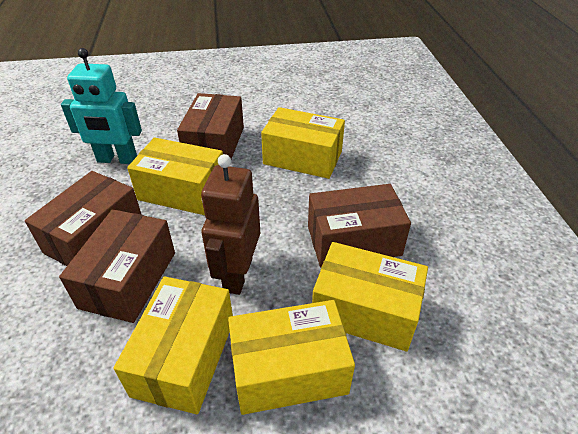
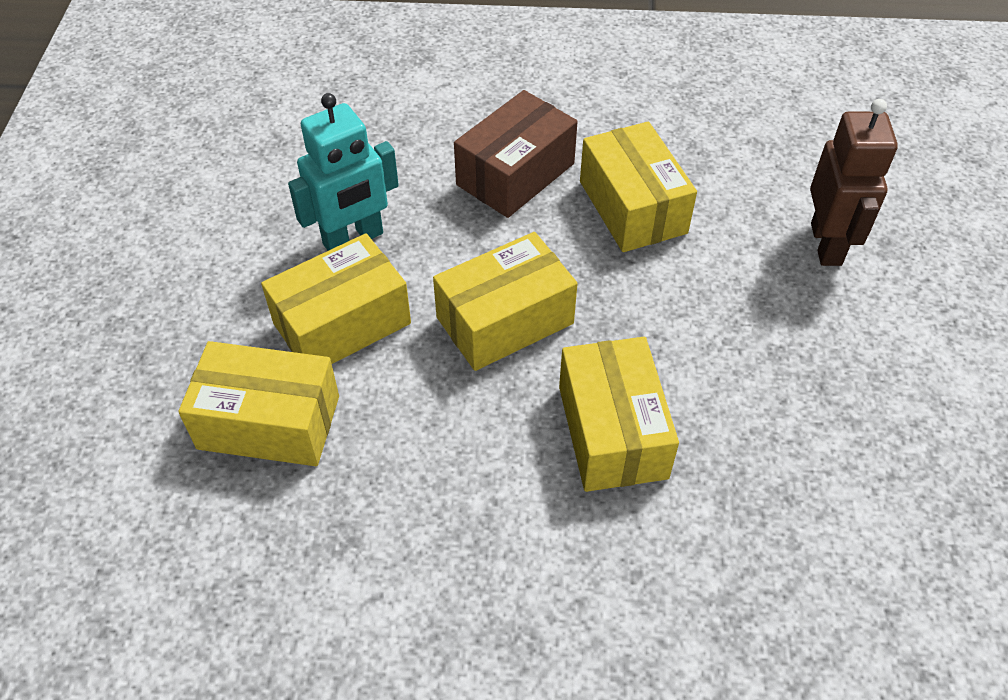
brown box: [25,171,142,266] [59,209,175,323] [177,93,244,159] [308,184,411,267] = 4 -> [454,90,578,218] = 1

